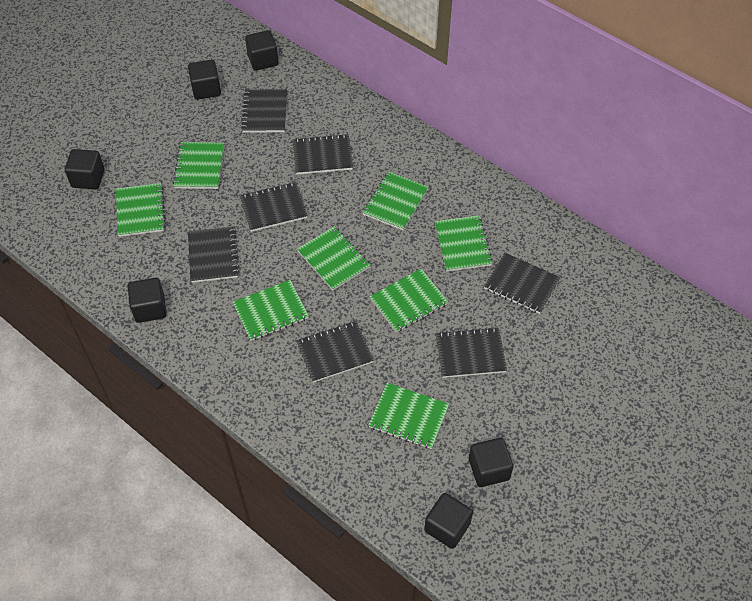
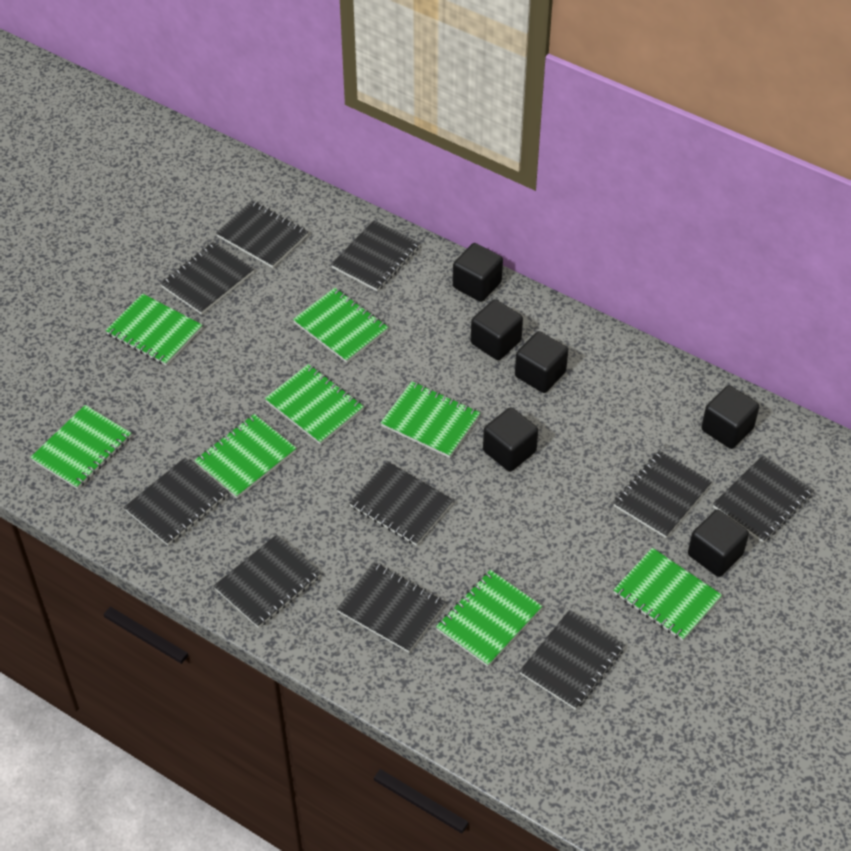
black notebook: [188,226,240,283] [240,182,308,232] [241,89,287,133] [293,134,353,175] [296,321,374,383] [436,327,507,378] [484,253,560,314] = 7 -> [124,458,228,545] [160,242,254,315] [214,534,321,628] [216,201,308,268] [331,220,420,291] [337,562,445,653] [350,461,454,546] [520,610,625,710] [614,450,712,538] [713,455,814,543] = 10

